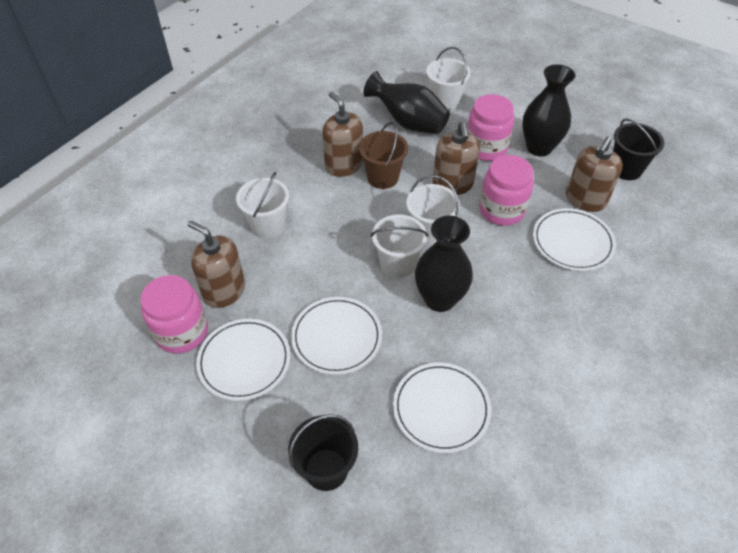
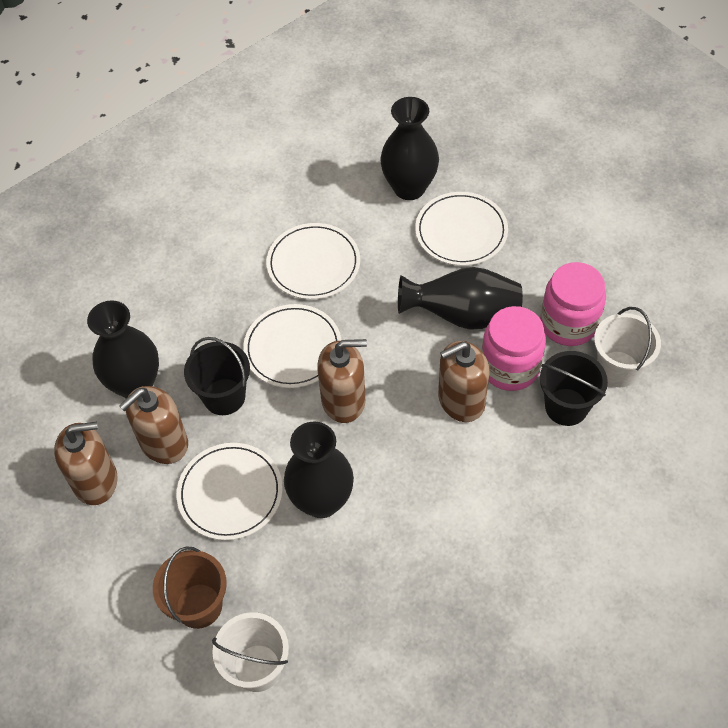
black vase: [363,71,450,134] [415,216,473,312] [522,64,576,156] = 3 -> [87,300,159,399] [284,421,354,518] [380,97,439,200] [398,267,523,330] = 4
pink jar: [140,275,208,353] [467,94,514,161] [479,155,534,226] = 3 -> [482,306,546,391] [540,262,606,346] = 2
white bucket: [236,172,289,239] [371,214,428,278] [406,175,460,246] [426,47,471,111] = 4 -> [212,612,289,692] [594,307,661,387] = 2

